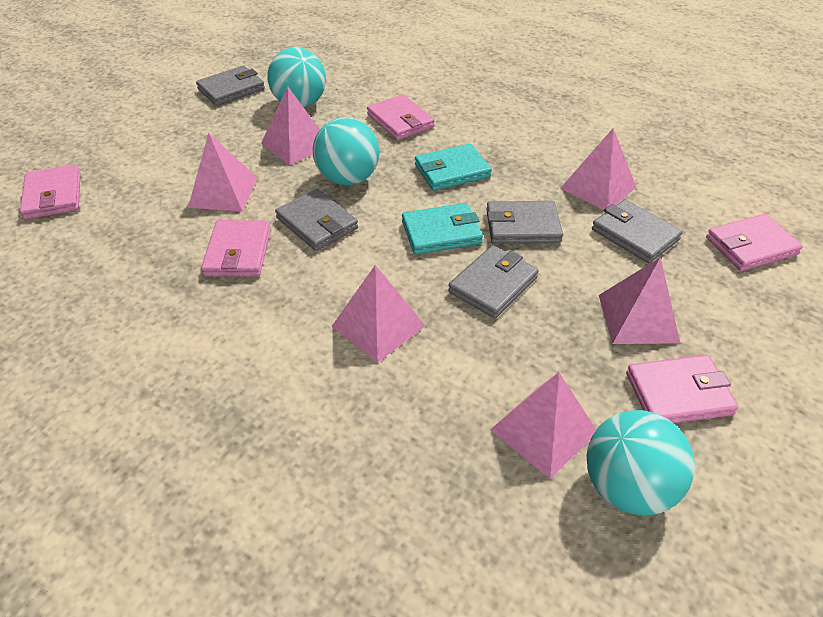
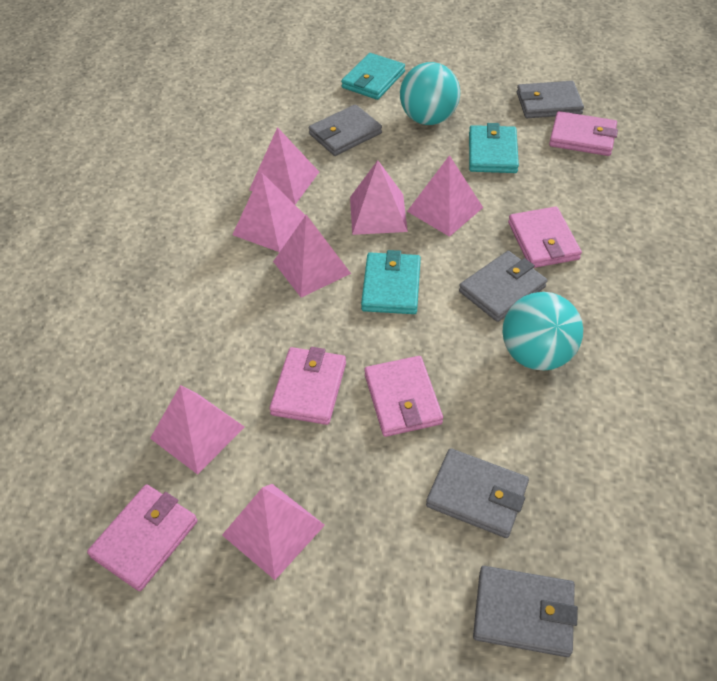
pink pyramid: [188,132,257,212] [261,87,320,165] [331,265,425,363] [490,372,596,479] [561,128,636,210] [599,257,680,344] = 6 -> [150,385,245,475] [222,484,325,580] [232,172,305,252] [249,127,319,205] [273,215,351,298] [350,160,408,235] [407,155,483,237] = 7
turquoise ball: [267,47,326,108] [313,117,379,185] [587,410,695,515] = 3 -> [400,62,460,125] [502,292,583,371] = 2
turquoise wallet: [402,203,483,255] [415,144,492,191] = 2 -> [341,53,405,100] [361,250,421,314] [469,123,519,173] = 3

